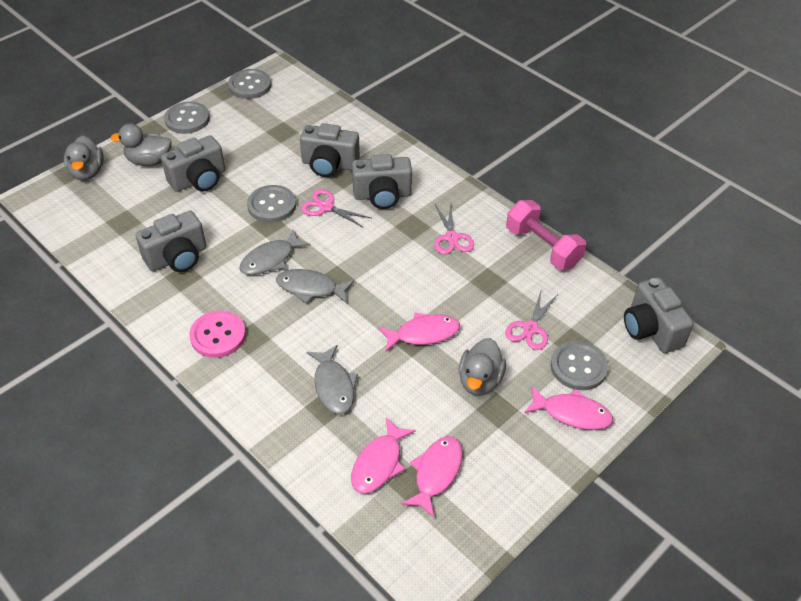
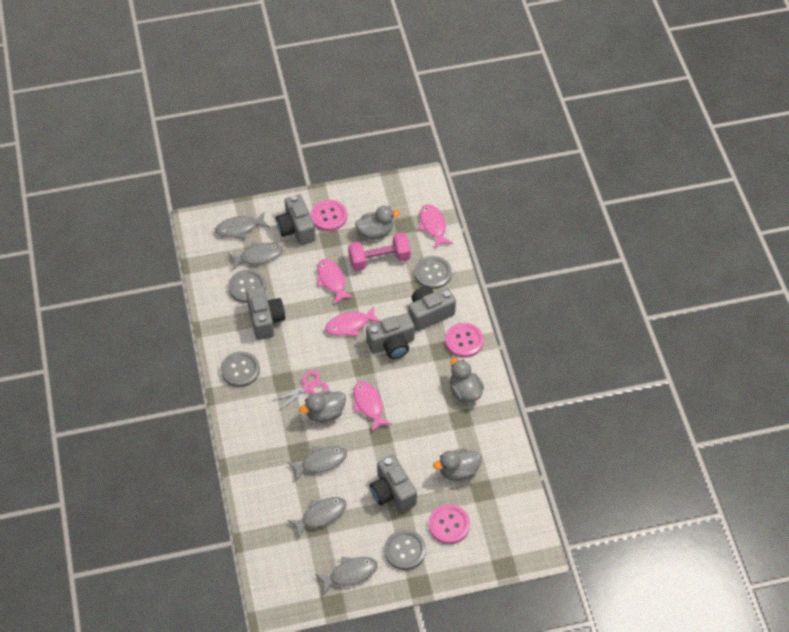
grey duck: [64,135,104,180] [110,124,172,166] [459,338,506,396] = 3 -> [299,390,346,423] [355,206,400,240] [433,448,482,481] [450,358,484,402] = 4
grey fish: [239,230,311,275] [276,269,354,304] [307,345,358,414] = 3 -> [215,211,270,239] [228,242,283,270] [287,446,347,481] [287,497,347,538] [315,557,378,594] = 5
pink button: [189,311,246,358] = 1 -> [311,200,347,231] [429,504,470,544] [445,323,484,358] = 3
pink scissors: [301,189,371,228] [434,204,474,254] [505,291,558,350] = 3 -> [271,370,329,411] = 1

